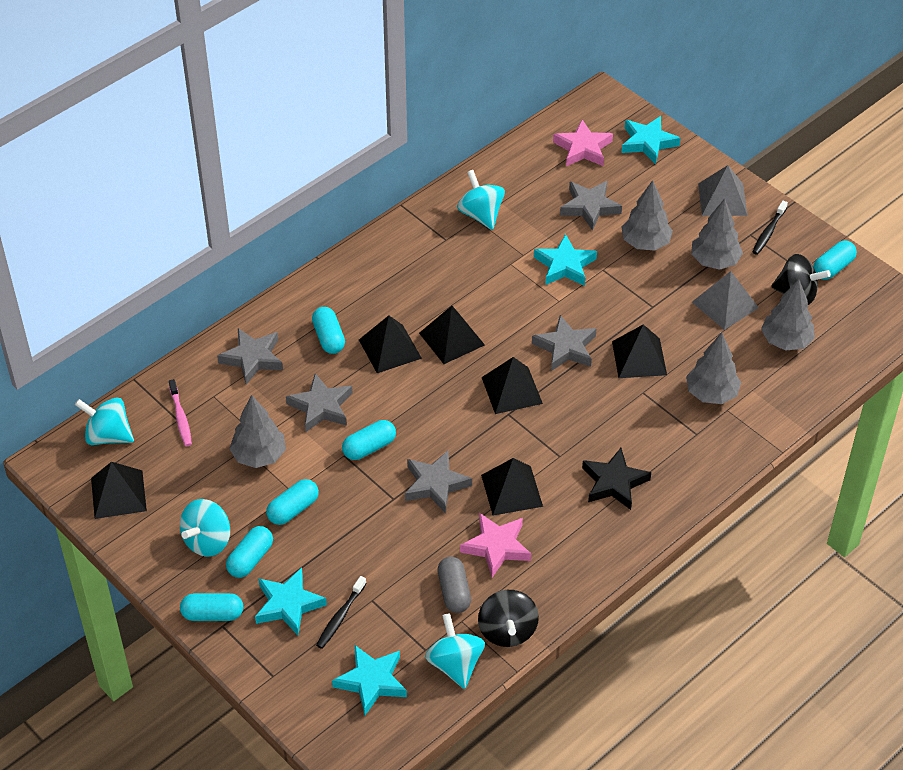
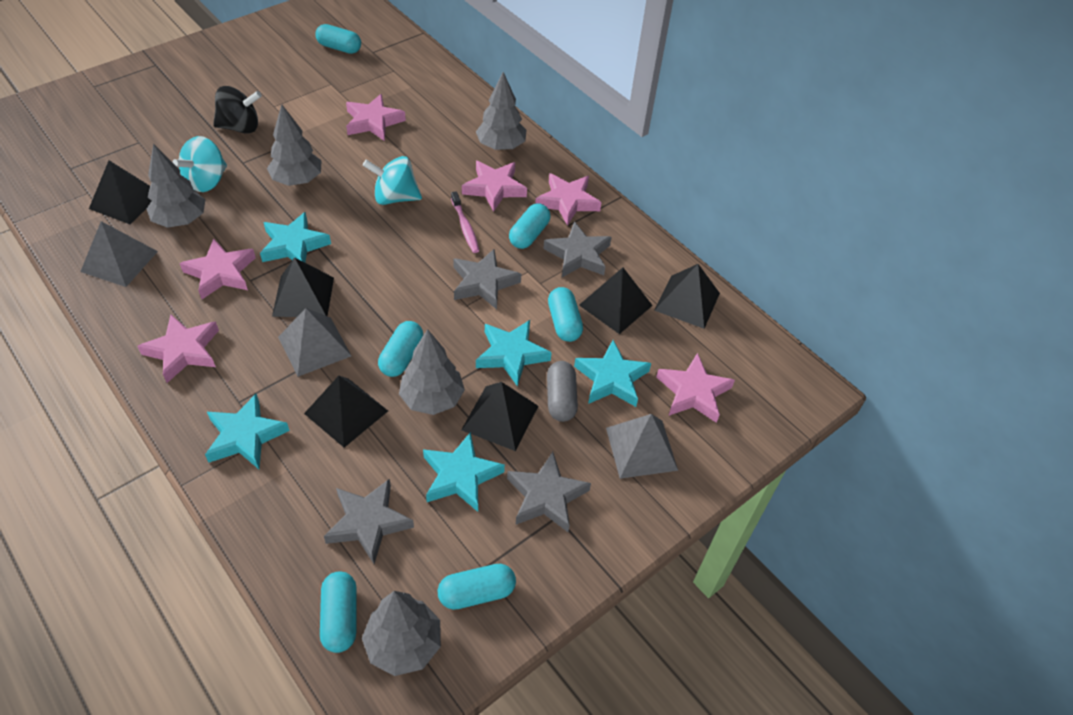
black spinning top: [478,590,539,647] [771,254,831,305] = 2 -> [213,86,262,134] = 1
black star: [582,448,651,510] = 1 -> none = 0
black toothbrush: [316,576,367,649] [752,201,788,255] = 2 -> none = 0
grey pyramid: [692,271,759,330] [698,165,747,216] = 2 -> [80,221,158,287] [278,308,351,377] [606,414,678,479] = 3
grey star: [217,328,283,385] [286,373,353,432] [405,451,472,513] [532,315,597,371] [560,181,622,231] = 5 -> [324,479,414,564] [453,249,521,309] [507,452,591,532] [543,221,612,277] = 4
pink star: [460,513,531,578] [553,120,613,166] = 2 -> [137,315,219,383] [180,238,256,299] [346,94,406,141] [462,161,527,212] [535,173,602,226] [656,353,735,423] = 6
turquoise spinning top: [75,397,134,445] [180,499,230,557] [425,613,485,689] [457,170,505,230] = 4 -> [173,136,227,192] [363,156,422,205] = 2
turquoise star: [255,568,327,635] [332,645,407,715] [534,234,597,286] [621,116,681,164] = 4 -> [205,394,290,469] [260,212,331,262] [423,432,505,512] [476,320,552,387] [574,340,651,407] = 5

